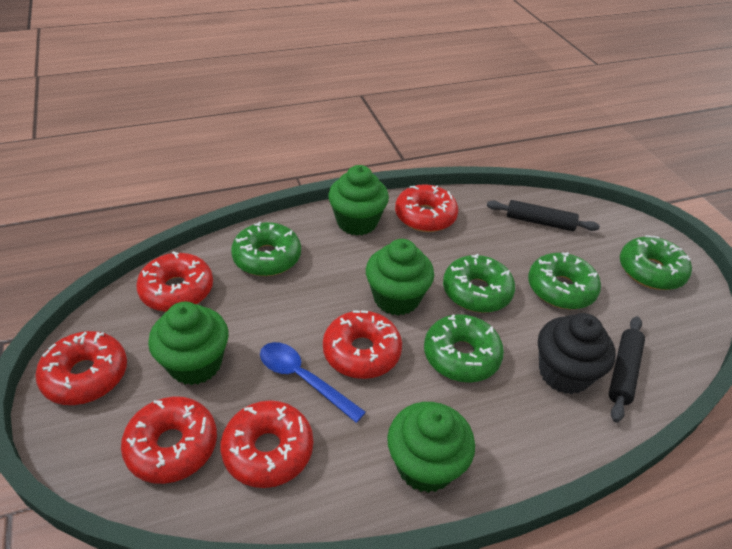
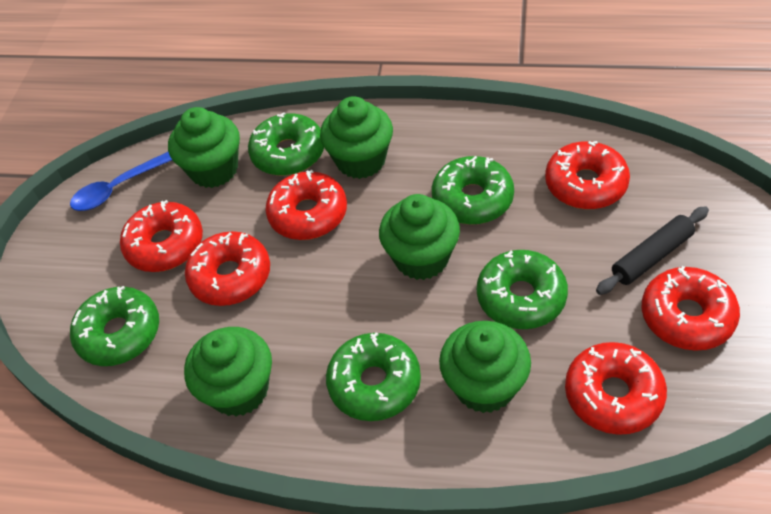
black cupcake: [538,313,616,394] = 1 -> none = 0
black rolling pin: [487,200,600,231] [609,316,645,423] = 2 -> [596,206,709,295] = 1
green cupcake: [148,302,229,385] [328,165,389,236] [366,239,434,315] [387,402,475,493] = 4 -> [168,107,240,188] [184,327,272,416] [320,96,393,179] [379,194,460,280] [439,321,531,413] = 5

